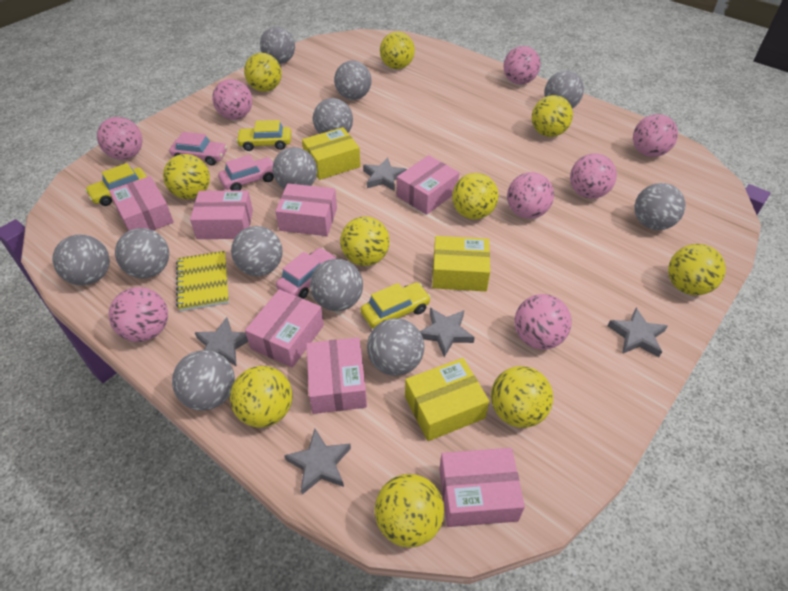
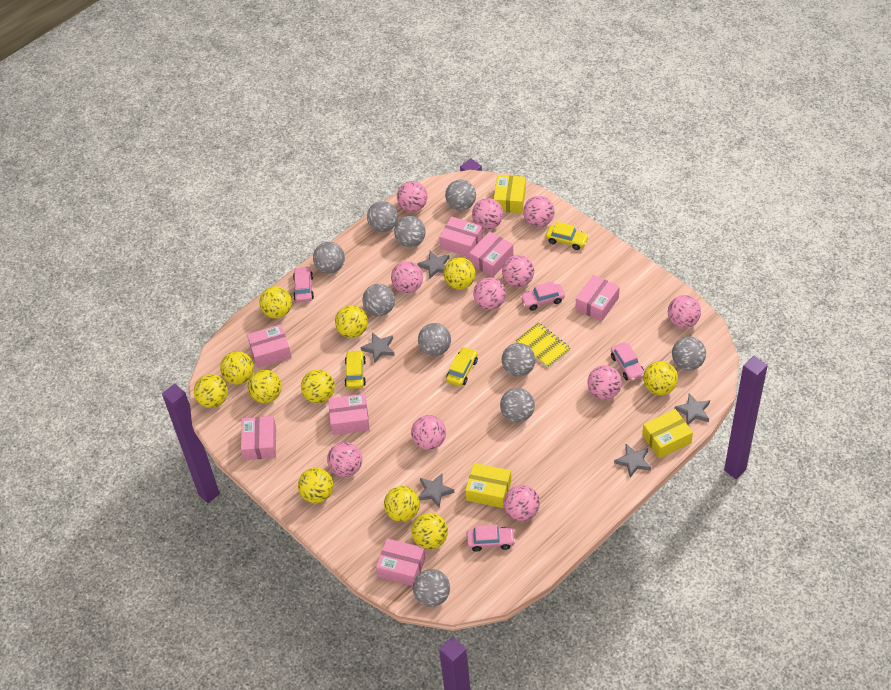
grey ball: [52,234,110,285] [115,228,169,278] [172,350,235,411] [231,226,283,276] [260,27,295,64] [272,147,317,189] [310,259,363,311] [313,98,353,134] [334,61,372,100] [367,318,424,376] [544,71,584,109] [634,183,685,230] = 12 -> [313,242,345,274] [362,284,395,316] [367,201,398,232] [394,216,426,247] [413,569,450,607] [418,323,451,356] [445,180,476,211] [500,388,535,423] [502,343,535,377] [672,337,706,371] = 10
pink ball: [97,117,142,160] [109,287,168,342] [212,79,252,120] [504,46,540,84] [507,172,554,219] [514,294,572,350] [570,153,617,199] [633,114,678,157] = 8 -> [327,442,362,477] [391,261,423,293] [397,181,428,212] [411,415,446,450] [472,198,503,230] [473,277,506,310] [502,255,534,287] [504,485,540,521] [523,196,555,227] [587,365,622,400] [668,295,701,328] = 11
pink car: [169,132,227,166] [218,155,274,191] [276,247,337,299] = 3 -> [293,266,314,303] [467,525,516,552] [520,281,565,311] [611,342,644,381] = 4
yellow ball: [163,154,210,199] [230,366,293,428] [244,53,282,92] [340,216,390,266] [375,474,444,548] [380,31,415,69] [452,173,499,219] [491,366,553,428] [532,95,573,137] [668,244,726,295] = 10 -> [194,374,228,408] [220,351,254,385] [248,370,282,403] [259,286,292,319] [298,468,334,503] [301,370,335,404] [335,305,368,338] [384,486,420,522] [411,513,448,550] [443,257,476,290] [643,361,678,395] = 11

